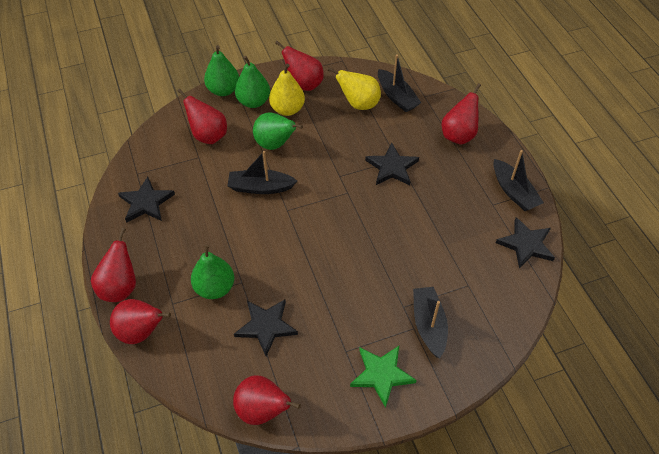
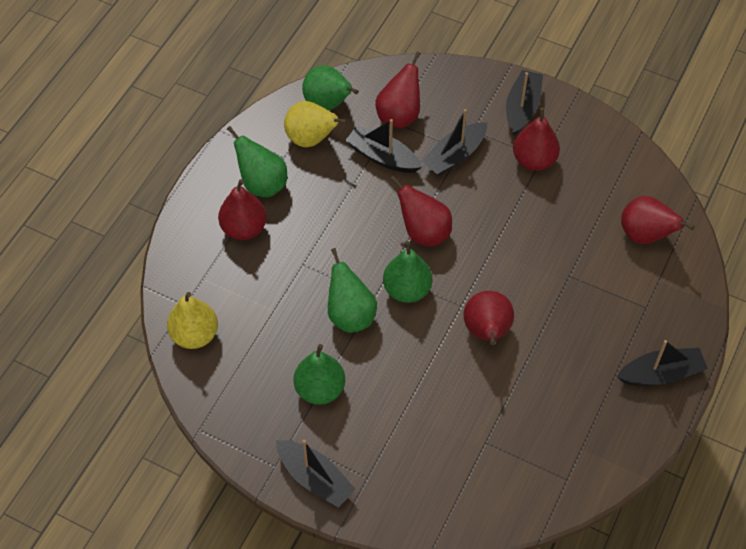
black boat: [227,151,297,194] [378,54,421,112] [413,287,448,358] [493,150,544,211] = 4 -> [276,439,355,508] [345,119,422,173] [422,109,487,176] [506,70,543,135] [617,340,708,386] = 5
black star: [118,177,175,223] [234,300,298,356] [365,143,419,186] [496,217,555,269] = 4 -> none = 0
green pear: [191,244,234,299] [204,45,239,96] [235,56,270,108] [253,112,303,150] = 4 -> [227,126,287,198] [294,344,345,405] [302,65,359,111] [328,248,377,333] [383,241,432,303] = 5
green star: [350,346,417,408] = 1 -> none = 0

